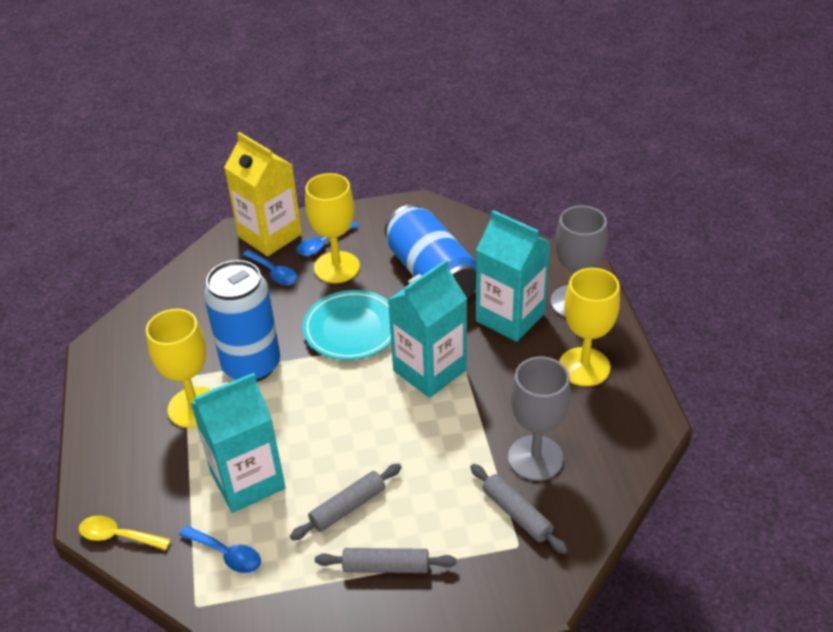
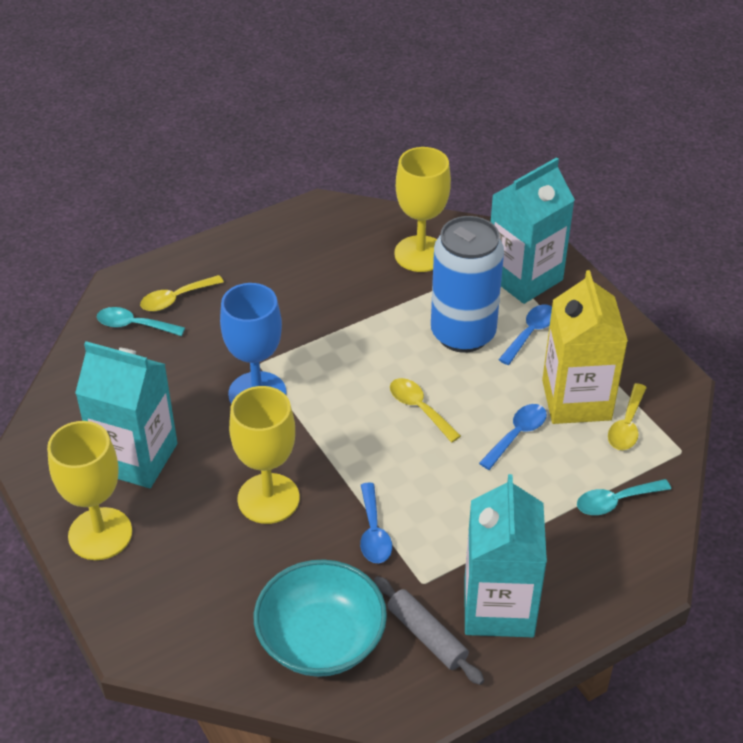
blue can: [204,260,280,382] [384,204,476,299] = 2 -> [431,216,504,353] = 1
blue goblet: none = 0 -> [220,283,286,404] = 1
grey goblet: [508,357,571,481] [551,205,607,318] = 2 -> none = 0
grey rolling pin: [290,464,402,540] [315,548,456,573] [470,464,568,555] = 3 -> [374,576,484,685] = 1
turquoise bowl: none = 0 -> [254,559,387,677] = 1
turquoise plate: [302,290,391,360] = 1 -> none = 0
turquoise spoon: none = 0 -> [97,307,185,336] [577,479,671,515] = 2
yellow spoon: [79,516,171,550] = 1 -> [140,275,224,311] [390,378,461,442] [608,383,647,450] = 3

